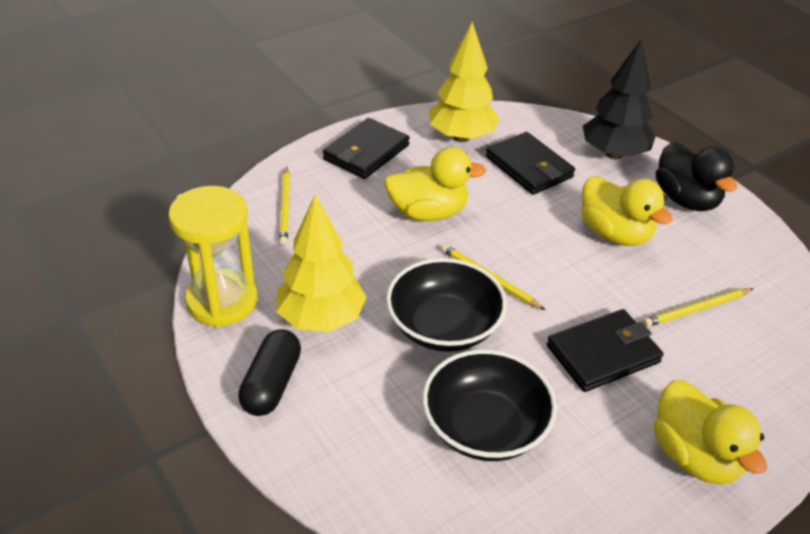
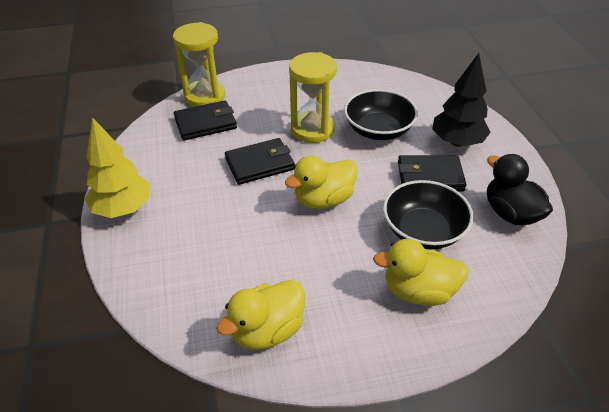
black capsule: [238,329,301,416] = 1 -> none = 0
yellow hourglass: [169,186,257,327] = 1 -> [173,22,225,107] [289,52,337,143] = 2
yellow pencil: [279,167,290,245] [441,244,545,310] [643,288,754,327] = 3 -> none = 0
yellow tree: [276,194,367,332] [429,22,500,142] = 2 -> [85,117,150,218] = 1

